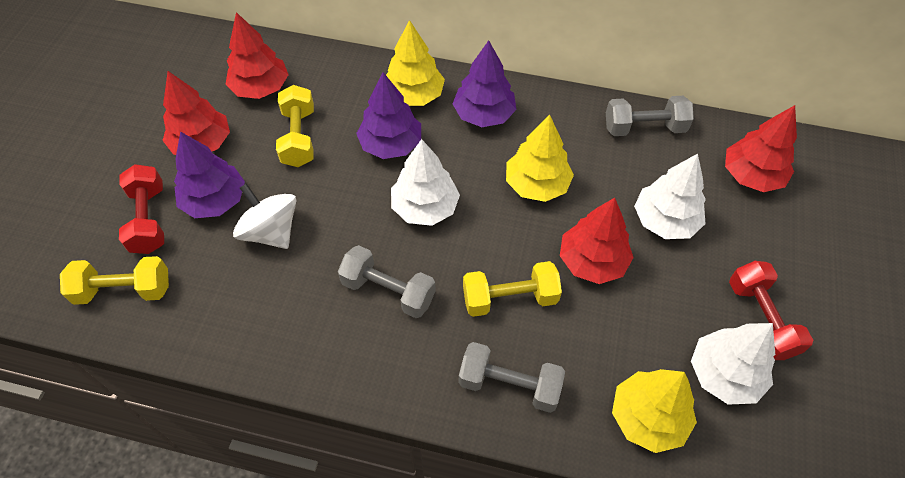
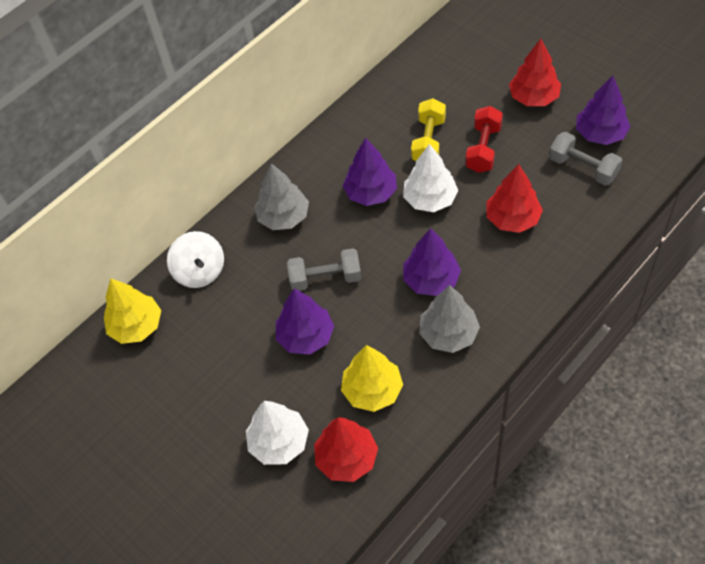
grey dumbbell: [338,245,436,318] [458,342,565,413] [606,96,694,136] = 3 -> [287,248,361,291] [549,132,623,186] = 2
grey tree: none = 0 -> [254,163,309,230] [419,285,480,353] = 2
purple tree: [174,131,245,218] [356,72,421,159] [453,40,516,127] = 3 -> [276,288,334,355] [343,138,397,206] [403,228,461,296] [576,76,631,145] = 4
red dumbbell: [119,164,164,254] [729,261,813,360] = 2 -> [465,106,503,173] = 1
red tree: [162,71,230,155] [225,12,289,99] [560,198,634,284] [725,105,797,192] = 4 -> [314,417,378,482] [486,164,543,233] [509,39,561,106] = 3
white tree: [391,139,460,226] [634,154,706,239] [691,323,775,405] = 3 -> [246,401,309,465] [403,144,458,212] = 2
yellow dumbbell: [60,256,169,305] [276,85,314,167] [463,261,562,317] = 3 -> [411,98,446,161] = 1
yellow tree: [386,20,445,106] [506,115,574,202] [612,369,697,453] = 3 -> [104,279,161,344] [341,345,403,412] = 2

